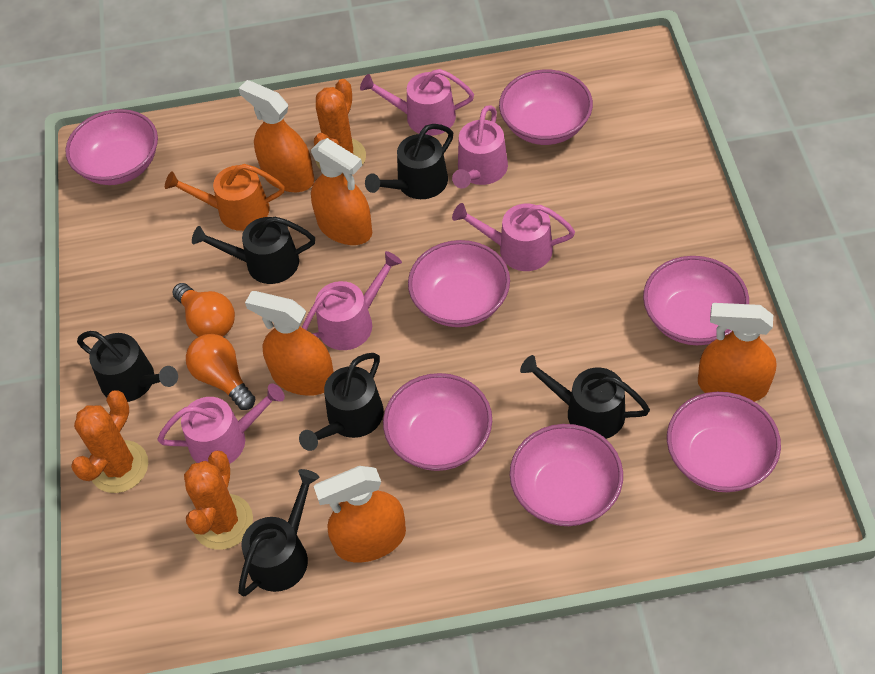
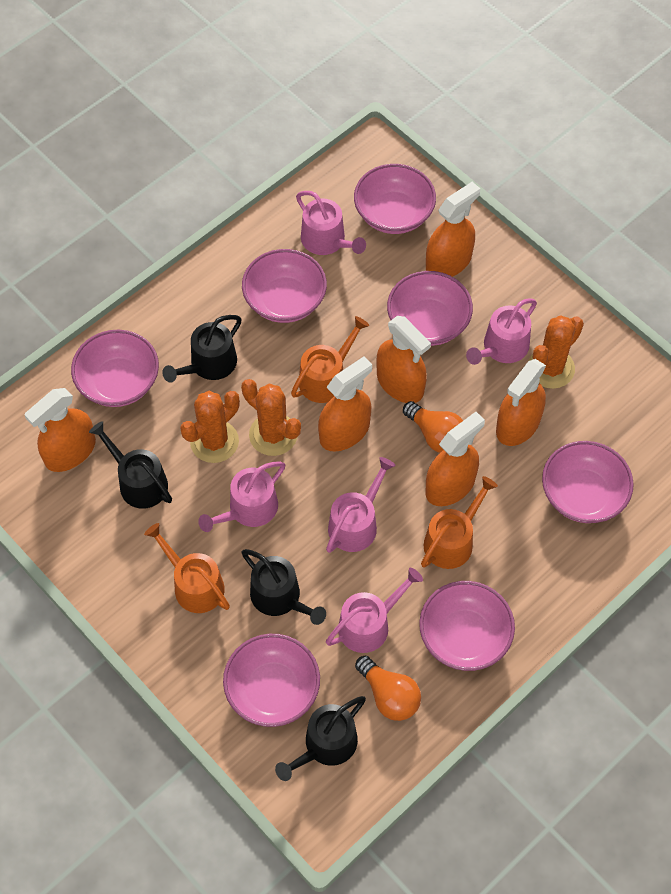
black watering can: [77,331,178,402] [192,217,315,284] [238,469,319,597] [299,353,384,451] [365,124,453,199] [520,355,650,439] = 6 -> [89,421,172,509] [162,315,242,383] [241,549,326,625] [275,696,366,781] = 4
orange spray bottle: [238,80,314,192] [245,291,334,396] [311,138,372,245] [314,466,406,562] [698,303,777,402] = 5 -> [25,388,96,472] [318,357,372,451] [376,316,431,403] [425,412,485,506] [426,182,480,277] [496,359,546,446] = 6
orange watering can: [165,164,285,231] = 1 -> [144,523,230,613] [291,316,369,403] [421,476,498,569] = 3

